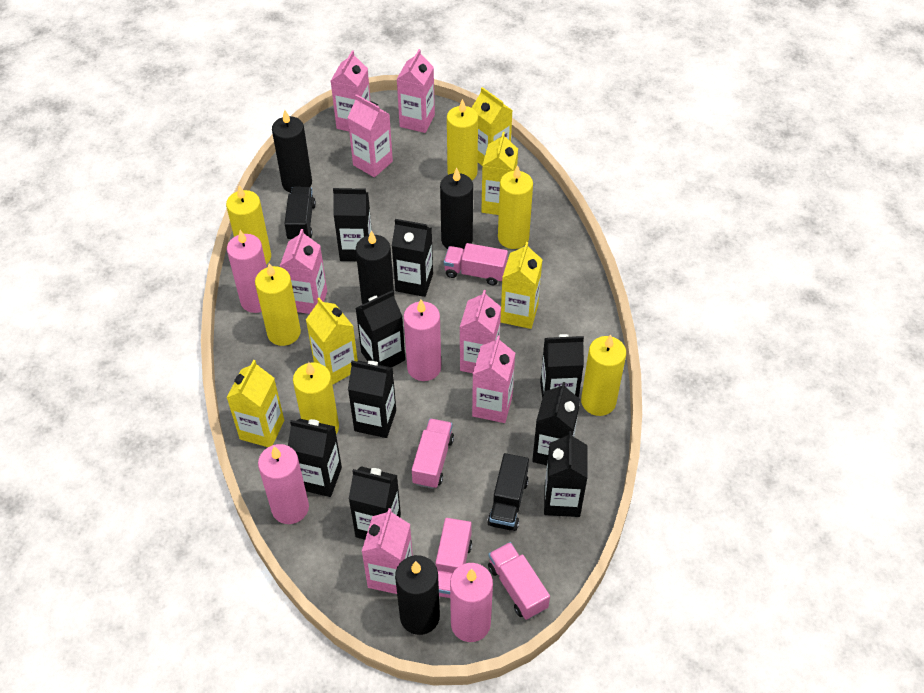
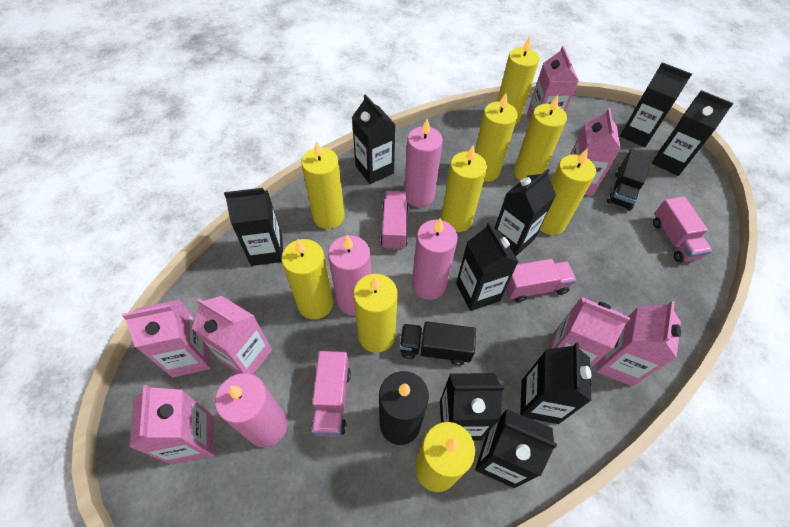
black candle: [272,110,312,193] [356,231,394,305] [395,555,440,635] [440,168,473,249] = 4 -> [379,371,429,445] = 1
yellow candle: [226,185,271,264] [255,263,301,346] [293,362,339,434] [447,99,478,180] [498,165,533,249] [581,335,626,416] = 6 -> [281,239,333,319] [301,140,345,229] [353,274,398,353] [415,422,475,492] [441,146,487,232] [475,92,518,182] [497,36,539,124] [514,95,567,181] [539,148,596,235] = 9
yellow carton: [227,360,284,447] [306,298,358,385] [472,87,513,165] [481,132,518,215] [500,242,543,329] = 5 -> none = 0

